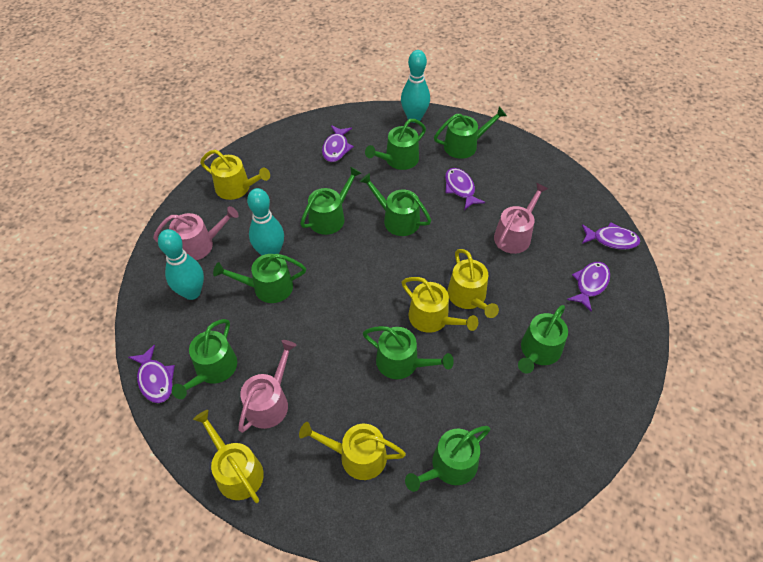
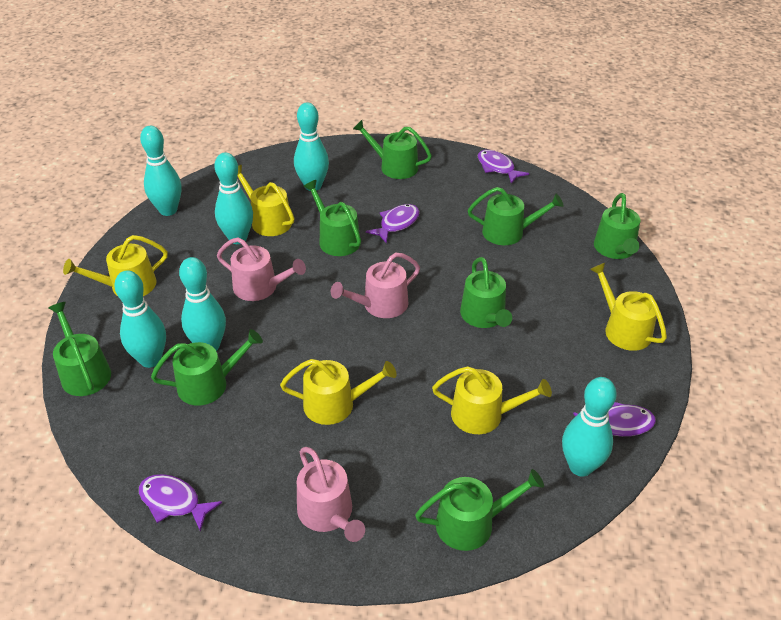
green watering can: [172,319,237,399] [213,254,306,303] [300,167,362,235] [360,173,431,236] [363,326,454,379] [365,119,426,170] [405,426,490,492] [434,107,507,159] [518,305,568,374] = 9 -> [49,302,111,396] [151,329,263,405] [303,180,361,256] [353,120,432,179] [415,469,544,551] [460,257,512,328] [468,187,564,245] [594,193,640,259] = 8
purple fish: [128,345,175,403] [322,125,354,162] [445,168,485,210] [567,262,610,312] [582,222,640,250] = 5 -> [139,474,222,532] [366,204,420,244] [478,150,529,184] [573,402,656,437] = 4
turquoise bowling pin: [158,229,204,300] [247,188,284,255] [401,50,430,123] = 3 -> [114,270,166,368] [140,126,182,216] [179,257,226,351] [214,152,253,244] [294,103,329,191] [562,377,617,477] = 6

